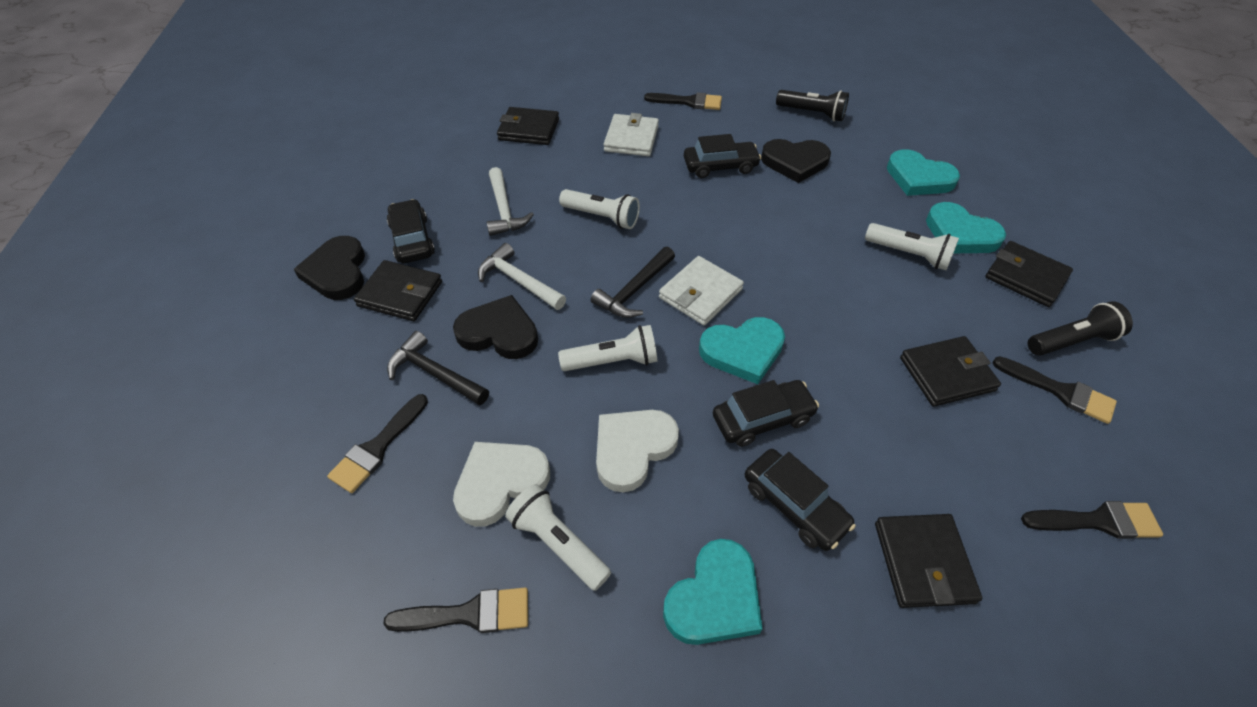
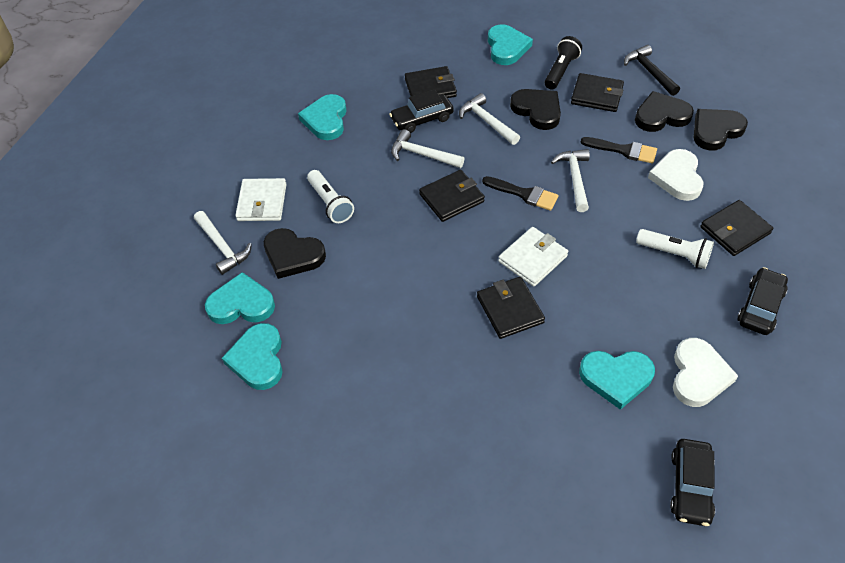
black brush: [327,394,428,493] [383,588,528,633] [644,92,722,110] [993,356,1117,424] [1021,501,1163,539] = 5 -> [482,176,558,211] [581,137,657,163] = 2
black car: [387,199,435,263] [684,134,761,178] [713,380,819,447] [745,449,856,551] = 4 -> [389,89,454,133] [670,439,715,526] [737,267,788,335] = 3
black flashlight: [776,90,849,121] [1028,301,1133,356] = 2 -> [544,36,582,89] = 1
black hammer: [387,331,489,406] [591,247,675,318] = 2 -> [624,45,680,96] = 1
black heart: [294,236,365,300] [453,295,538,359] [761,139,831,183] = 3 -> [264,228,326,279] [510,89,561,130] [635,91,694,132] [694,109,748,151] = 4
turquoise heart: [663,539,763,645] [699,317,785,384] [887,149,960,196] [926,202,1006,253] = 4 -> [205,272,275,324] [222,323,283,390] [298,94,347,140] [488,24,533,65] [579,351,655,410] = 5
white flashlight: [505,484,611,591] [558,325,657,371] [559,189,640,229] [865,223,959,270] = 4 -> [307,170,354,223] [636,229,714,269] = 2
white hammer: [478,243,566,310] [486,167,534,236] = 2 -> [194,211,252,275] [391,129,465,168] [459,93,520,145] [551,149,590,212] = 4

